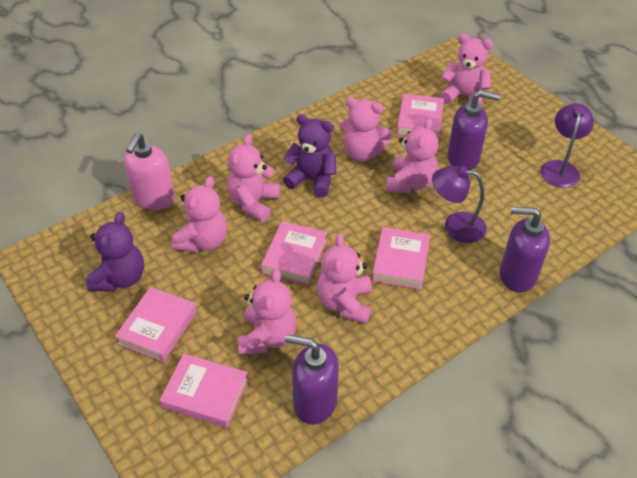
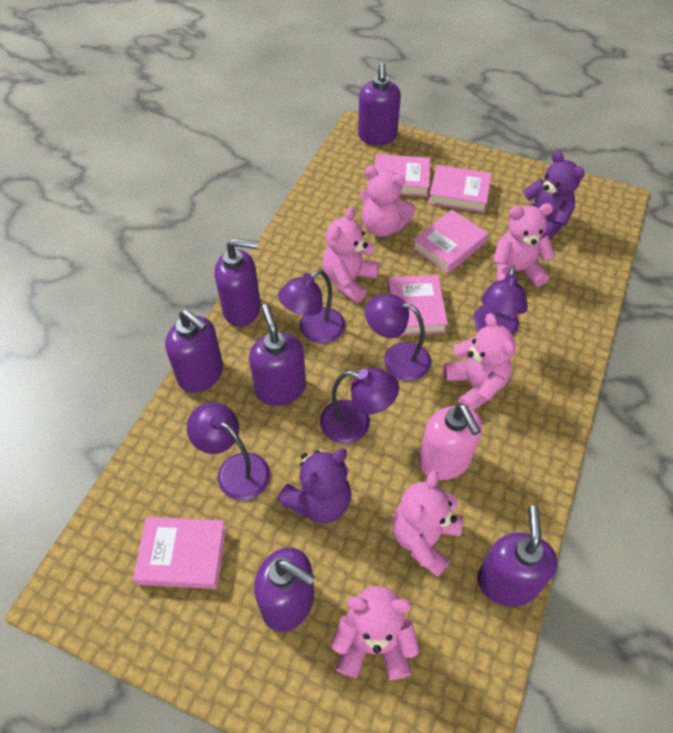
pink teddy bear: [171,176,227,253] [227,134,281,222] [238,269,296,355] [317,234,372,324] [340,97,393,161] [386,118,438,193] [440,34,493,106] = 7 -> [322,207,380,303] [331,586,420,680] [360,166,416,237] [392,471,463,577] [443,313,516,410] [493,203,555,287] = 6
purple lamp: [432,166,487,243] [540,103,594,188] = 2 -> [187,402,270,500] [278,270,345,343] [320,368,399,444] [365,294,431,381] [473,266,528,335] = 5
purple soap dispenser: [285,334,339,425] [447,90,500,170] [500,207,550,293] = 3 -> [165,309,223,393] [215,238,261,327] [249,304,306,406] [254,547,315,632] [358,63,401,145] [477,505,558,607] = 6

